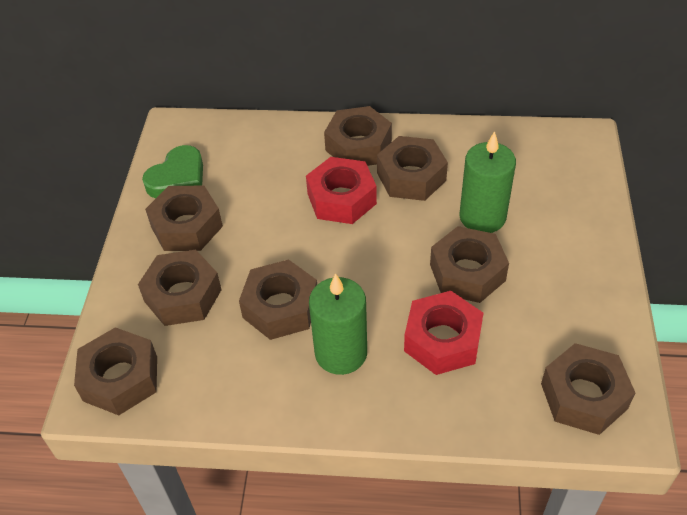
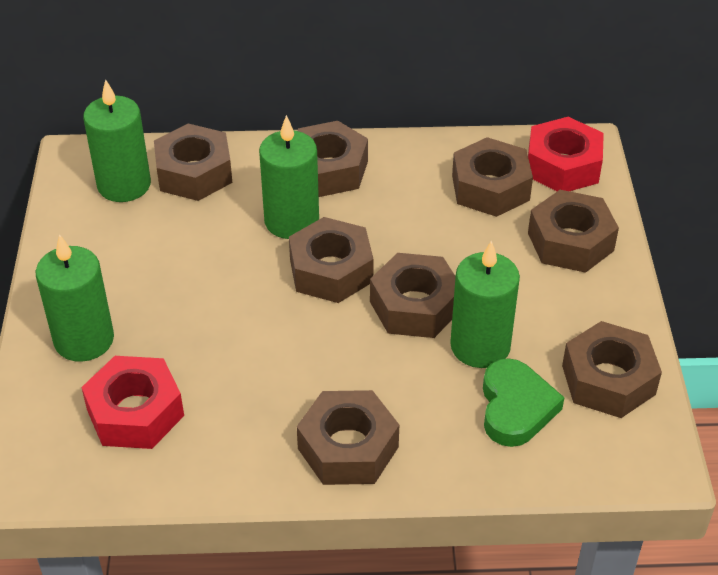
green candle: [309,273,367,375] [459,131,516,233] = 2 -> [36,234,114,362] [83,79,151,202] [259,115,319,239] [450,241,520,368] = 4

